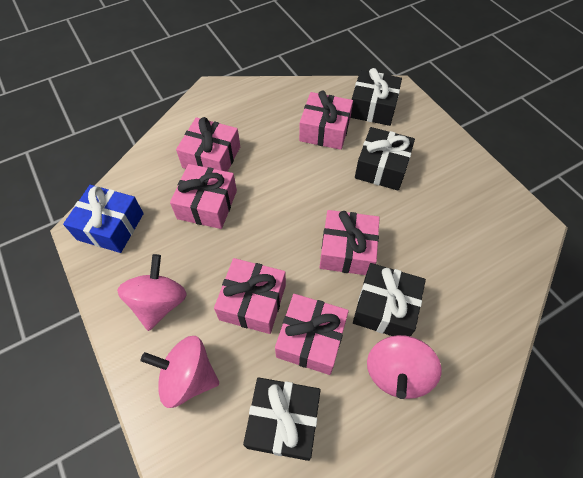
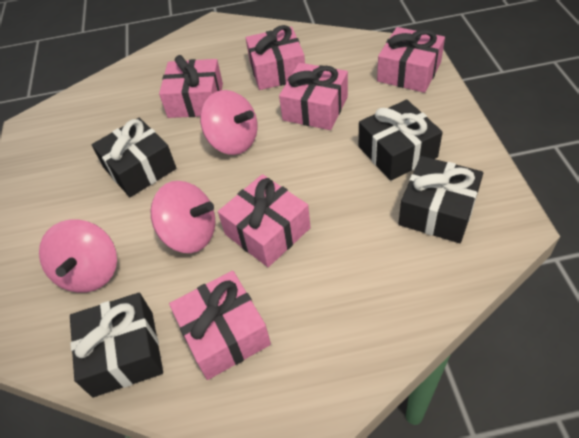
blue gift: [63,185,144,253] = 1 -> none = 0

